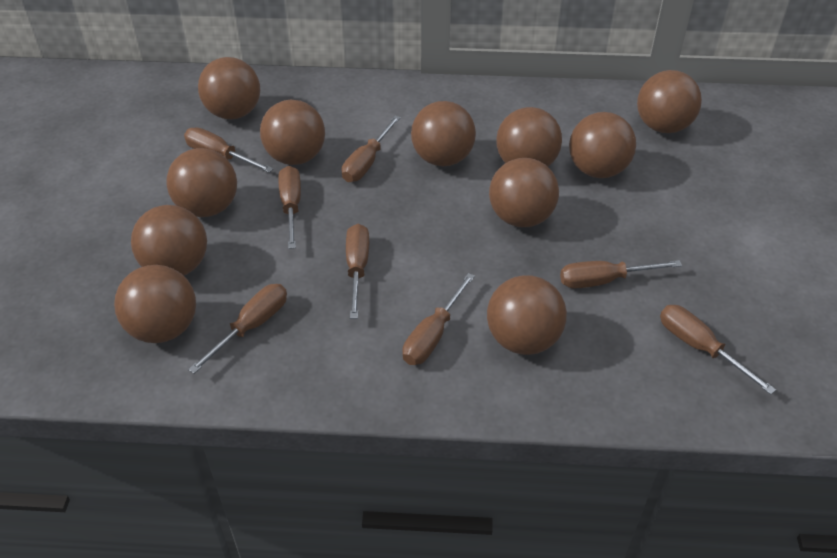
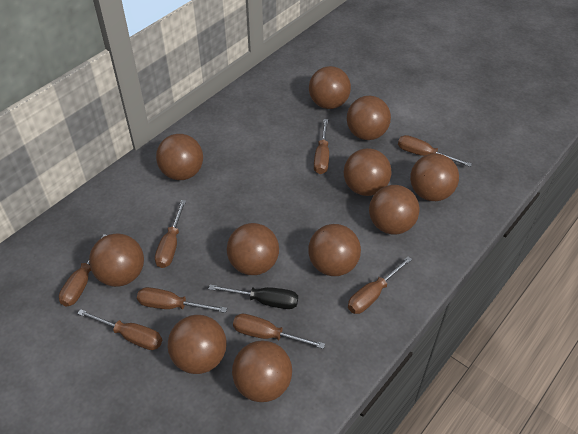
black screwdriver: none = 0 -> [209,285,298,309] = 1

